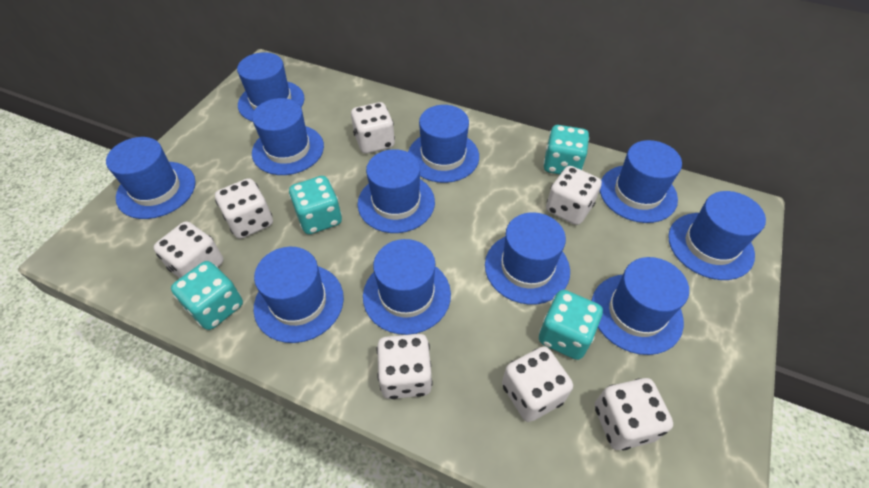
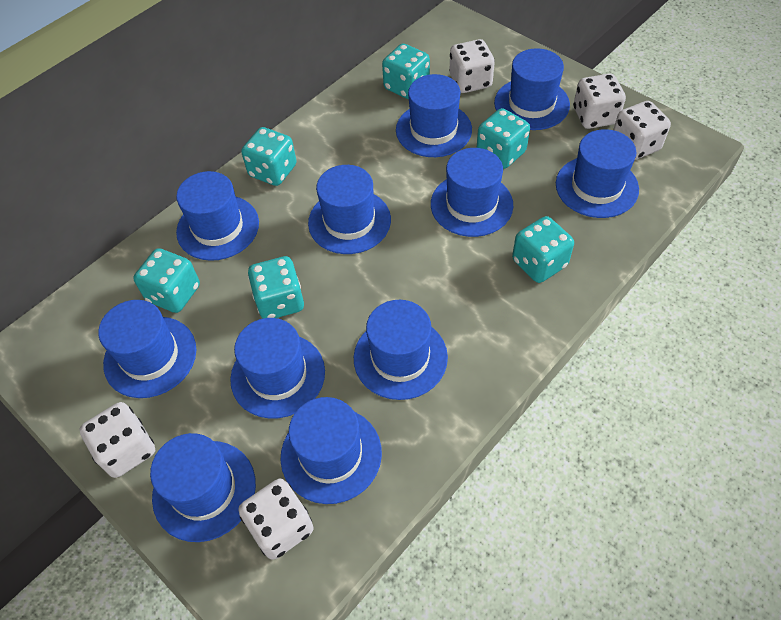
turquoise dice: [171,261,243,330] [289,176,342,234] [539,290,603,360] [543,125,589,174] = 4 -> [133,248,200,313] [241,127,297,186] [248,256,304,319] [382,43,430,99] [476,108,530,169] [512,216,574,283] = 6
white dice: [154,221,223,278] [215,178,273,239] [351,102,395,154] [377,334,432,399] [502,347,573,422] [546,166,602,225] [595,378,673,451] = 7 -> [79,402,155,478] [238,479,314,560] [450,39,495,93] [574,74,626,129] [613,101,671,160] = 5

